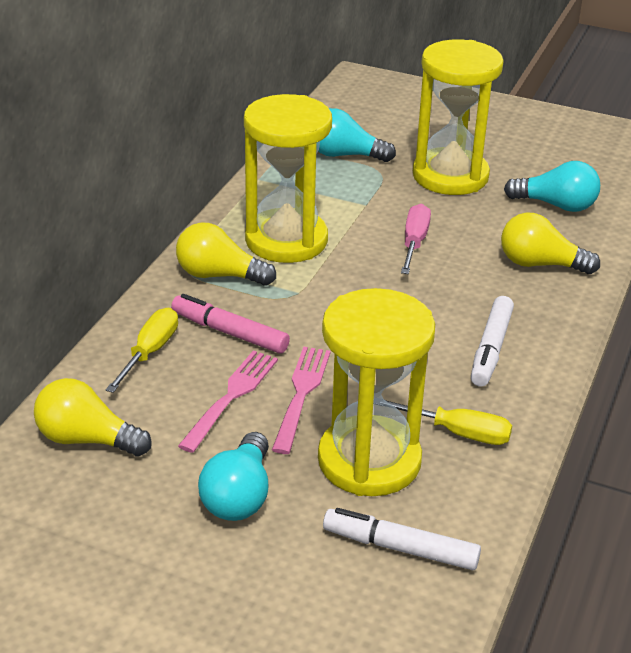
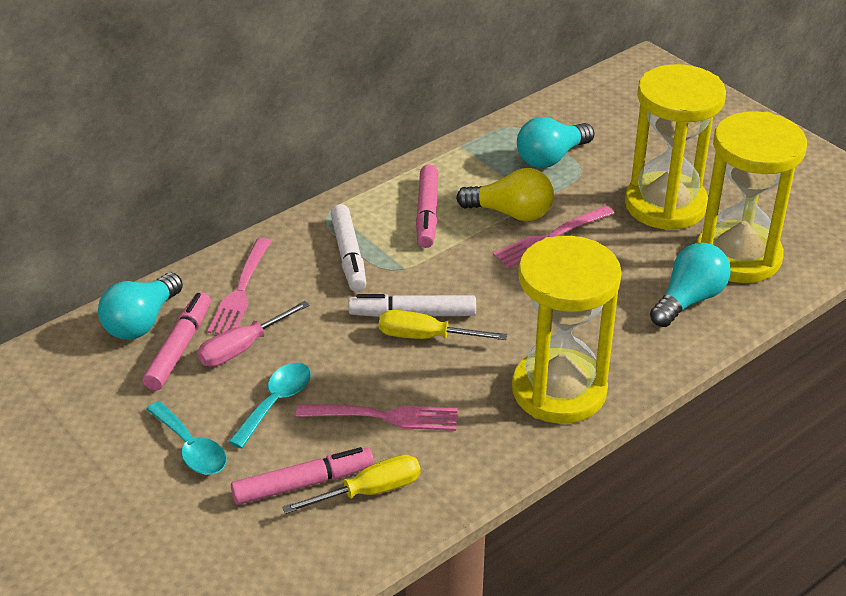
pink fork: [178,350,278,453] [272,347,331,454] = 2 -> [207,238,271,334] [296,404,458,431] [493,206,614,268] = 3
pink marker: [171,294,290,353] = 1 -> [143,292,211,390] [231,447,374,505] [416,164,438,248] = 3
turquoise spoon: none = 0 -> [146,401,227,475] [228,363,311,449] = 2
yellow light bulb: [34,378,152,457] [176,222,276,286] [501,213,600,274] = 3 -> [456,168,554,221] = 1

